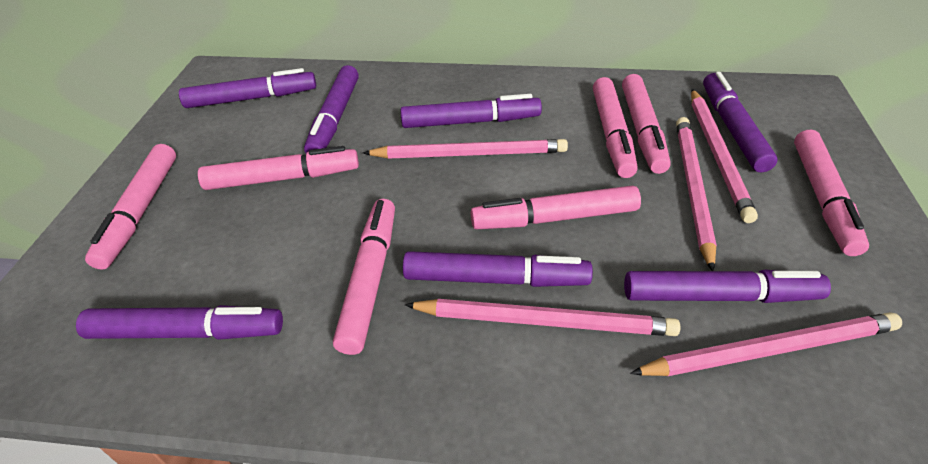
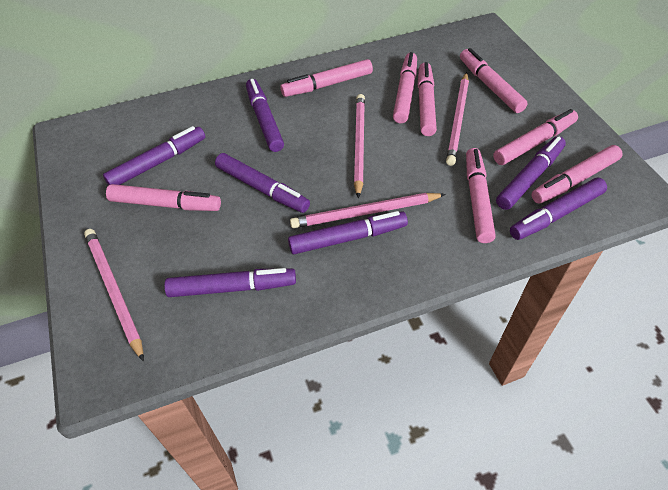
pink marker: [85,144,176,270] [198,146,359,190] [333,199,395,355] [471,185,641,229] [593,77,638,178] [622,74,671,174] [794,129,869,256] = 7 -> [106,184,221,211] [280,59,373,97] [393,52,417,123] [418,62,437,136] [460,48,528,113] [466,148,496,243] [493,109,578,165] [532,145,623,204] = 8
pink pencil: [363,139,568,159] [404,299,681,336] [630,312,902,376] [676,117,717,271] [691,89,758,223] = 5 -> [84,229,144,361] [290,193,446,228] [354,94,365,198] [446,72,469,166] = 4

